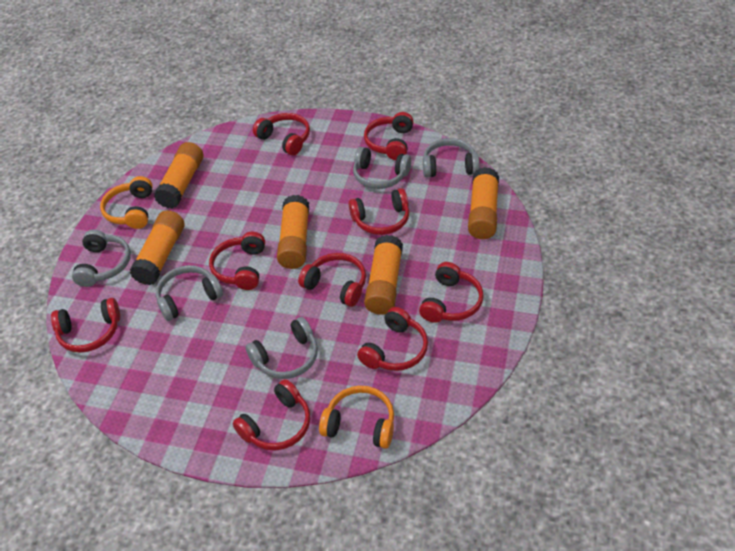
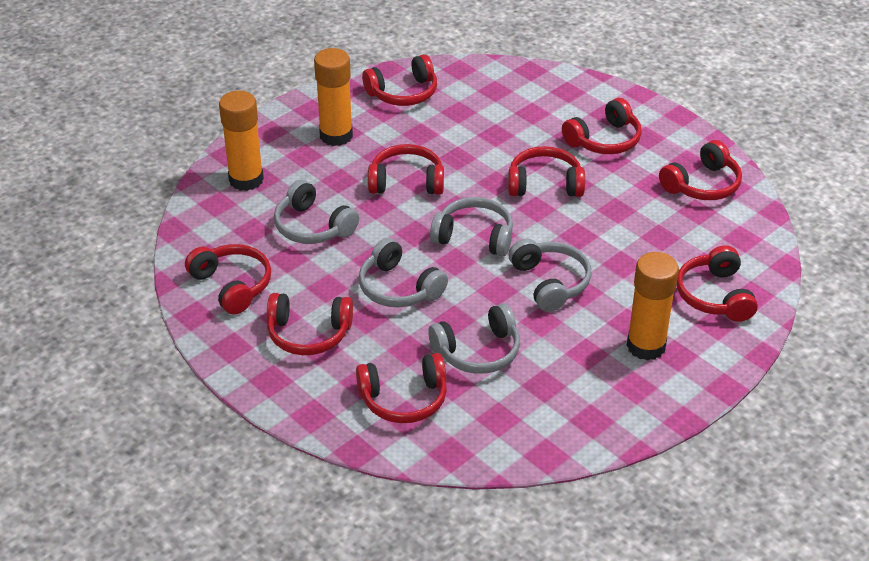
orange glue stick: [130,210,184,285] [154,142,204,208] [277,195,309,269] [364,235,403,315] [468,167,499,239] = 5 -> [219,91,264,191] [314,48,353,146] [627,252,679,361] = 3
orange headphones: [100,176,153,229] [319,386,394,449] = 2 -> none = 0

